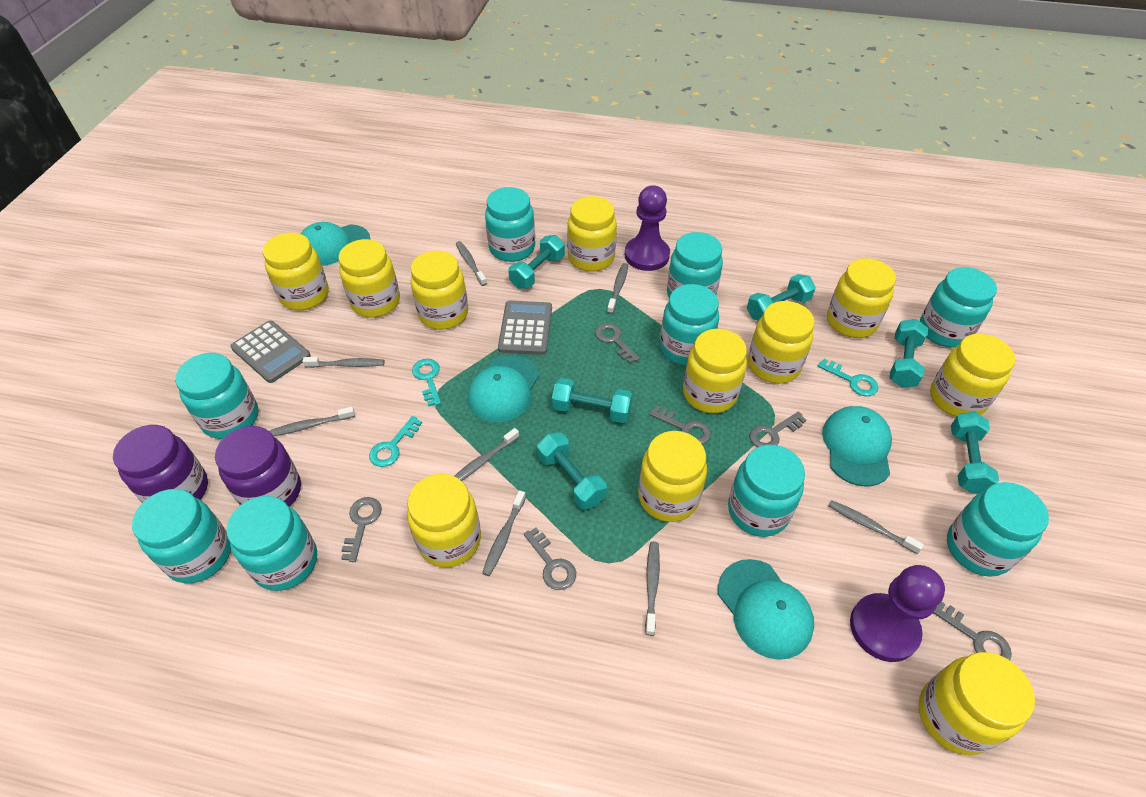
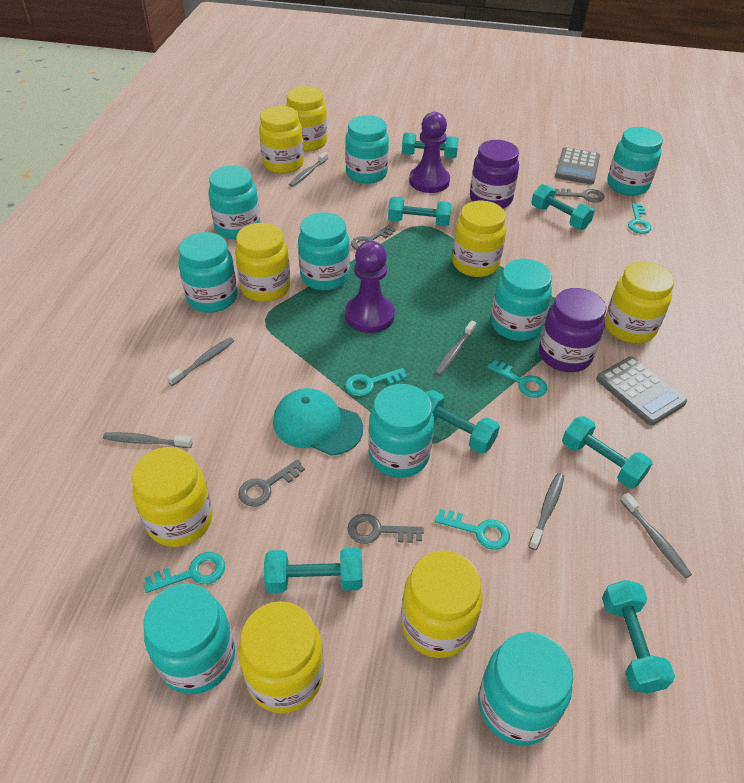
grey key: [341,497,382,562] [524,527,576,590] [595,323,640,364] [649,406,711,444] [749,411,807,448] [933,601,1012,660] = 6 -> [238,459,305,507] [348,514,424,544] [351,225,396,250] [555,188,604,203] = 4
grey toothbrush: [269,407,355,436] [303,357,385,368] [454,428,520,481] [456,241,487,286] [482,490,526,576] [607,263,628,314] [645,541,660,636] [829,500,924,554] = 8 -> [103,432,192,448] [167,337,234,386] [289,152,328,187] [435,320,476,376] [528,473,564,550] [620,493,692,578] = 6
turquoise cap: [301,222,371,266] [468,355,540,422] [718,559,814,660] [822,406,892,486] = 4 -> [273,388,363,456] = 1
turquoise dumbbell: [508,235,565,289] [537,432,607,510] [552,378,632,423] [747,274,816,321] [889,319,928,388] [951,412,999,494] = 6 -> [264,548,363,593] [388,197,452,226] [402,133,459,159] [425,390,500,454] [531,184,594,230] [562,416,653,488] [602,580,675,693] = 7
turquoise key: [369,416,422,467] [412,359,441,406] [818,359,879,396] = 3 -> [144,552,225,593] [345,368,407,396] [435,509,510,550] [487,360,547,398] [628,203,652,234] = 5
yellow jar: [263,232,329,310] [338,239,400,318] [407,474,481,568] [410,250,468,330] [567,196,617,272] [638,431,707,522] [683,329,747,413] [748,301,815,384] [827,258,896,338] [919,652,1035,755] [930,334,1015,417] = 11 -> [132,447,213,547] [235,223,291,302] [238,601,324,713] [259,106,304,174] [286,86,327,152] [401,551,483,658] [452,201,506,277] [605,261,674,343] = 8

